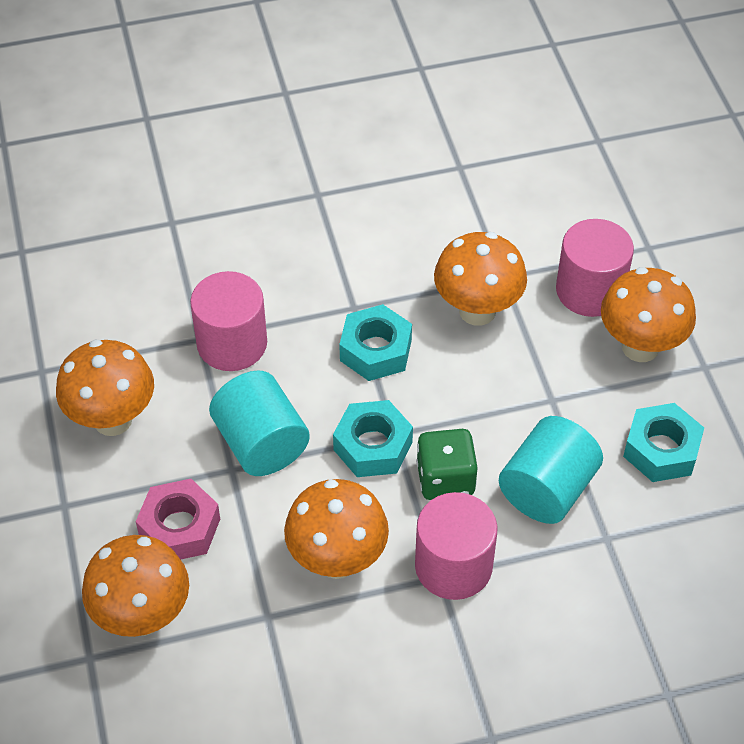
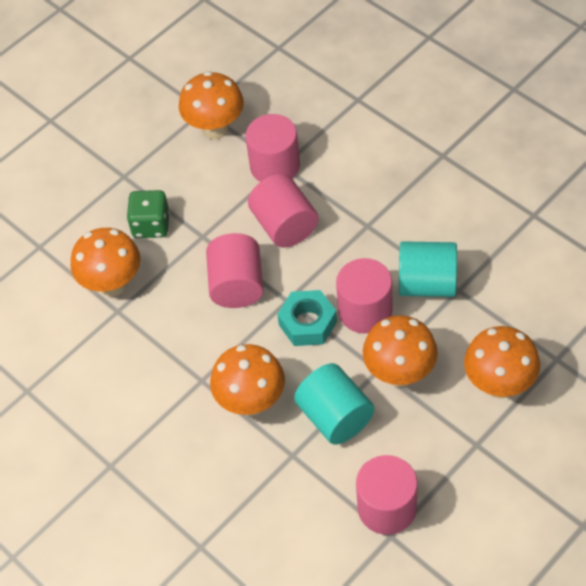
pink cylinder: [190,271,267,371] [415,492,498,600] [556,219,634,317] = 3 -> [206,233,263,308] [245,114,300,182] [248,174,319,247] [336,258,392,334] [356,455,418,535] = 5
pink nut: [136,479,220,560] = 1 -> none = 0
turquoise nut: [333,400,413,477] [339,304,412,381] [623,403,704,482] = 3 -> [277,290,337,346] = 1

